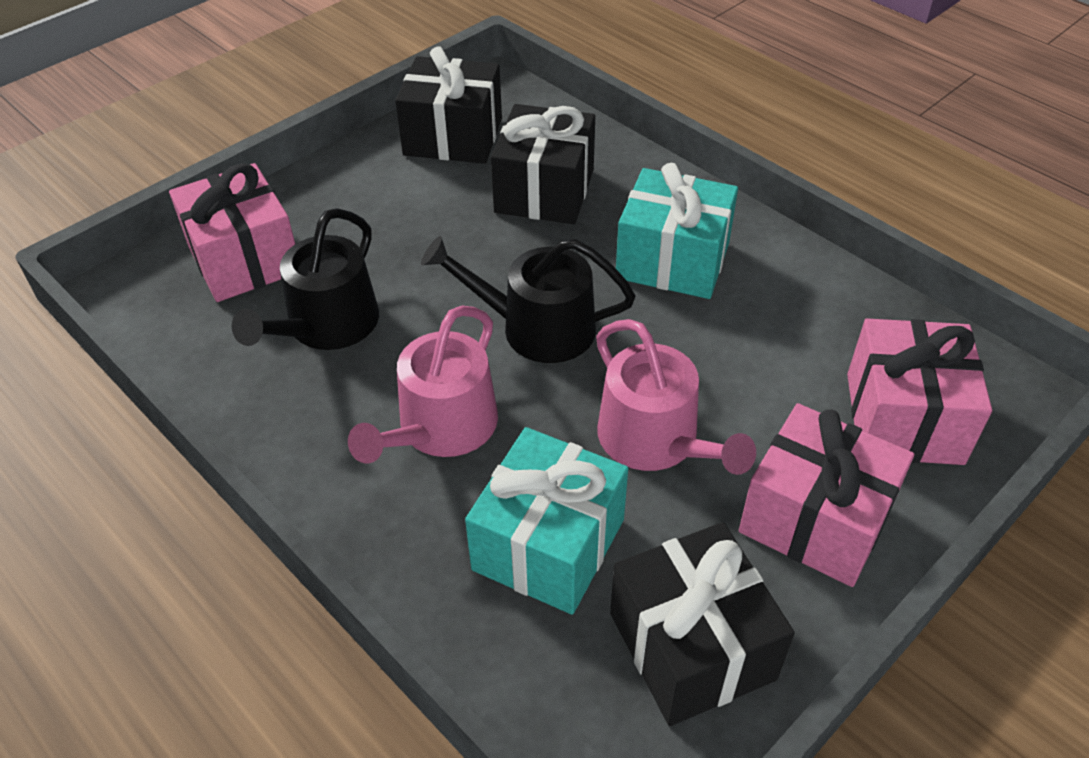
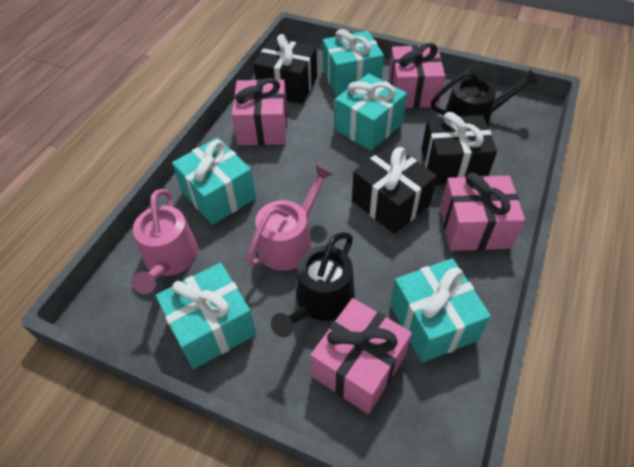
pink gift: [169,163,295,302] [739,403,914,587] [847,318,992,465] = 3 -> [232,78,287,145] [310,298,412,414] [389,43,445,108] [440,173,525,251] = 4
turquoise gift: [465,427,628,615] [616,163,738,299] = 2 -> [156,263,256,369] [172,138,256,225] [323,29,384,95] [335,73,407,151] [390,258,491,363] = 5

